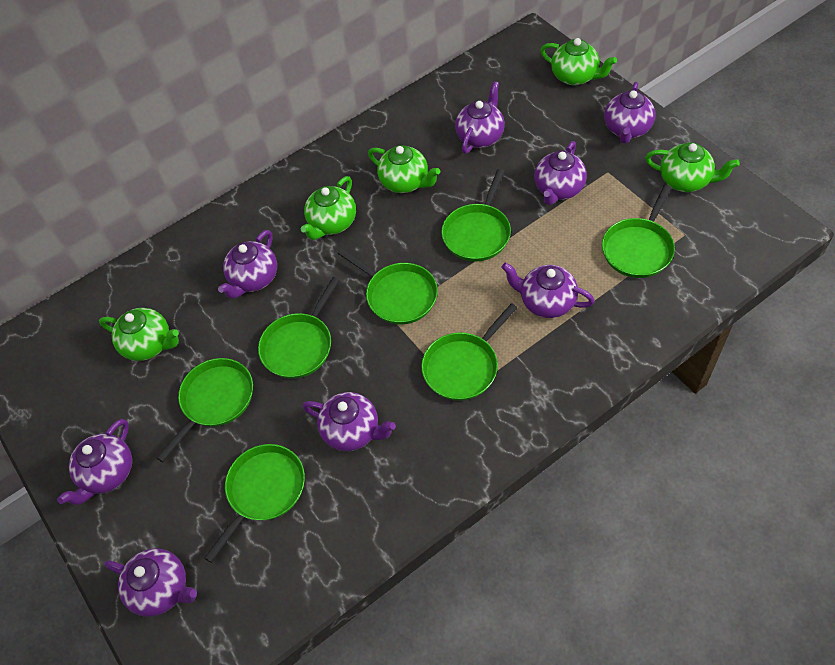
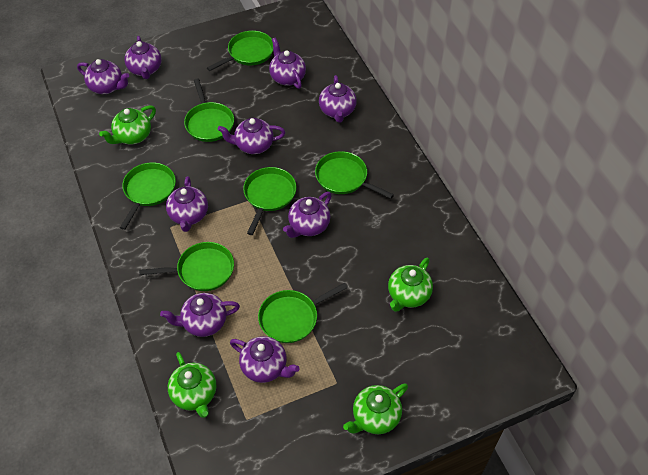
green teapot: [99,308,179,361] [300,176,356,240] [368,145,440,193] [540,38,617,86] [645,143,740,192] = 5 -> [99,105,156,144] [168,352,216,418] [343,383,408,434] [388,257,433,312] = 4
purple teapot: [57,419,132,505] [104,549,197,617] [218,230,277,299] [303,392,396,451] [455,81,505,154] [502,263,595,318] [534,141,587,205] [604,82,655,144] = 8 -> [77,59,129,94] [124,36,161,79] [160,293,240,337] [166,176,208,232] [218,118,285,154] [230,336,300,383] [269,38,306,89] [283,192,332,238] [319,75,357,123] = 9

